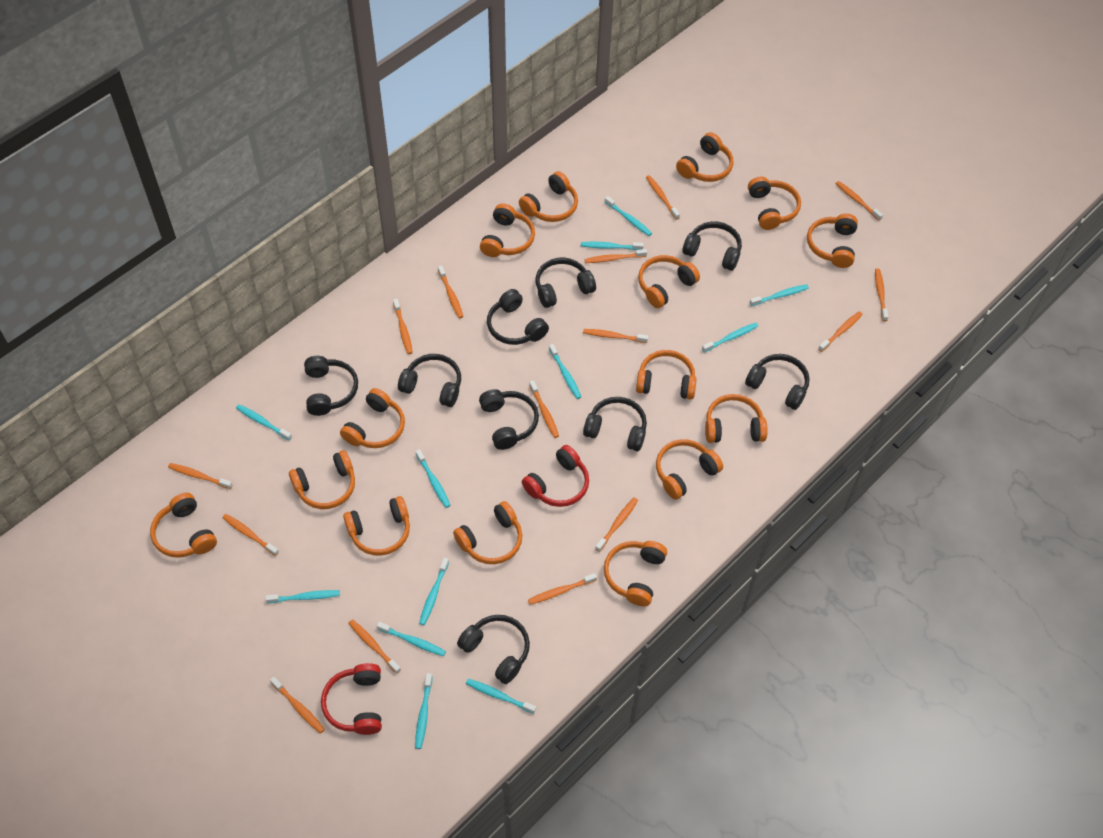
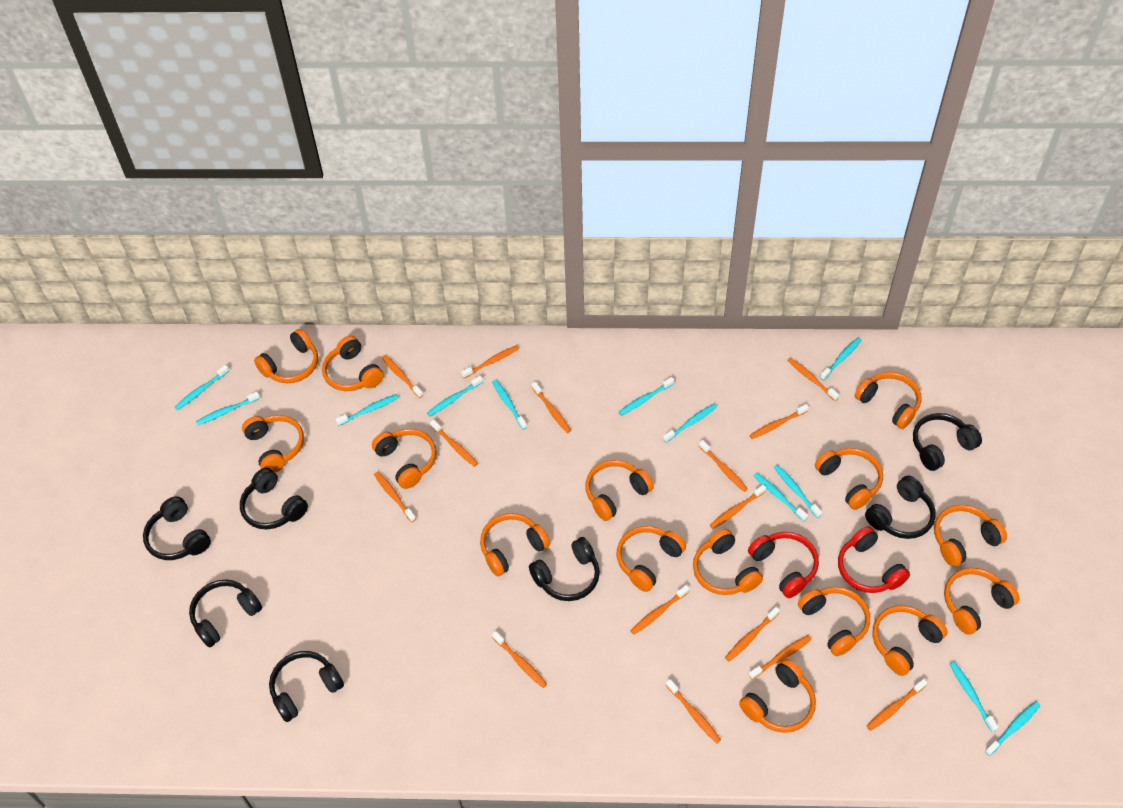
black headphones: [304,356,358,416] [398,354,461,407] [457,615,530,684] [479,389,539,450] [487,289,549,345] [536,258,596,308] [583,397,647,451] [683,221,742,271] [745,354,810,410] = 9 -> [143,496,211,560] [189,579,262,648] [240,468,308,529] [269,651,344,722] [529,537,600,601] [865,476,936,539] [913,413,982,471] = 7

